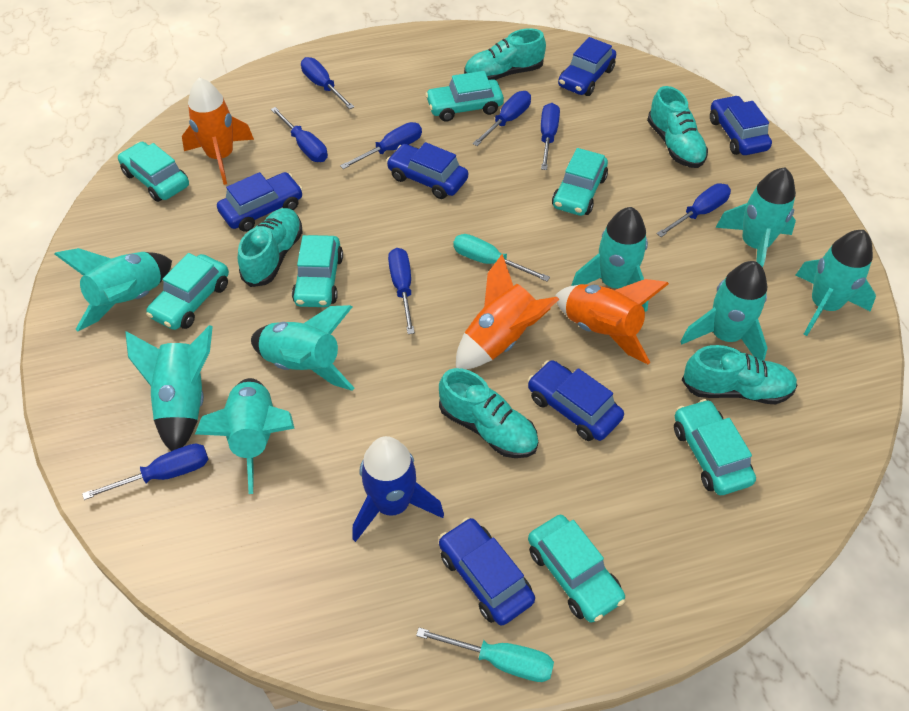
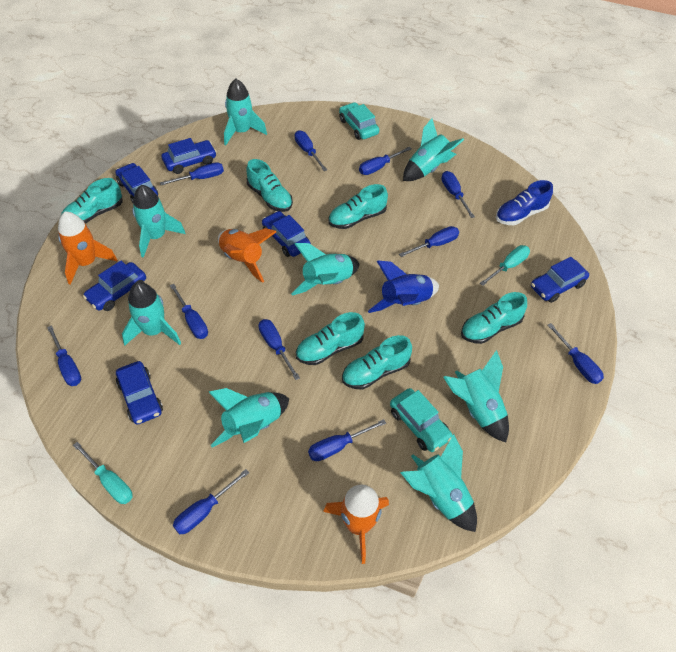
blue screwdriver: [82,444,209,500] [271,107,328,162] [301,57,354,109] [340,122,422,169] [388,248,415,334] [472,91,531,146] [541,103,560,170] [656,183,731,237] = 8 -> [47,325,81,386] [160,162,224,185] [170,284,208,339] [173,469,249,534] [259,319,300,380] [295,130,327,171] [308,419,386,461] [359,146,412,175] [399,226,459,257] [441,171,475,218] [548,323,604,384] = 11
blue shoe: none = 0 -> [496,180,553,225] = 1
turquoise car: [118,142,189,202] [146,253,229,330] [292,235,343,307] [425,71,504,122] [528,515,625,623] [552,148,608,216] [674,399,756,495] = 7 -> [339,102,379,140] [390,388,452,452] = 2
turquoise shoe: [238,208,303,287] [439,368,538,458] [464,28,546,80] [647,86,708,168] [682,345,797,404] = 5 -> [61,178,123,224] [246,159,293,212] [296,312,365,365] [328,184,388,229] [342,335,412,390] [461,292,527,344] = 6

